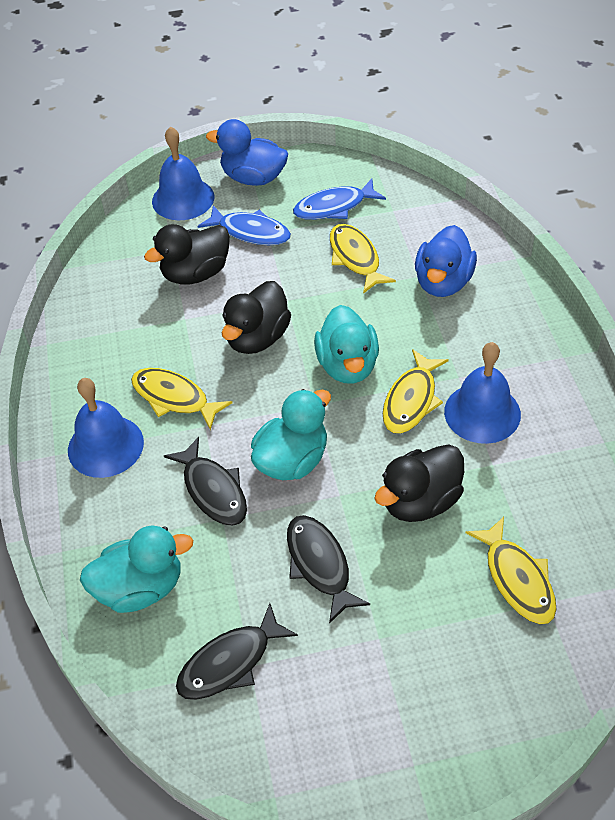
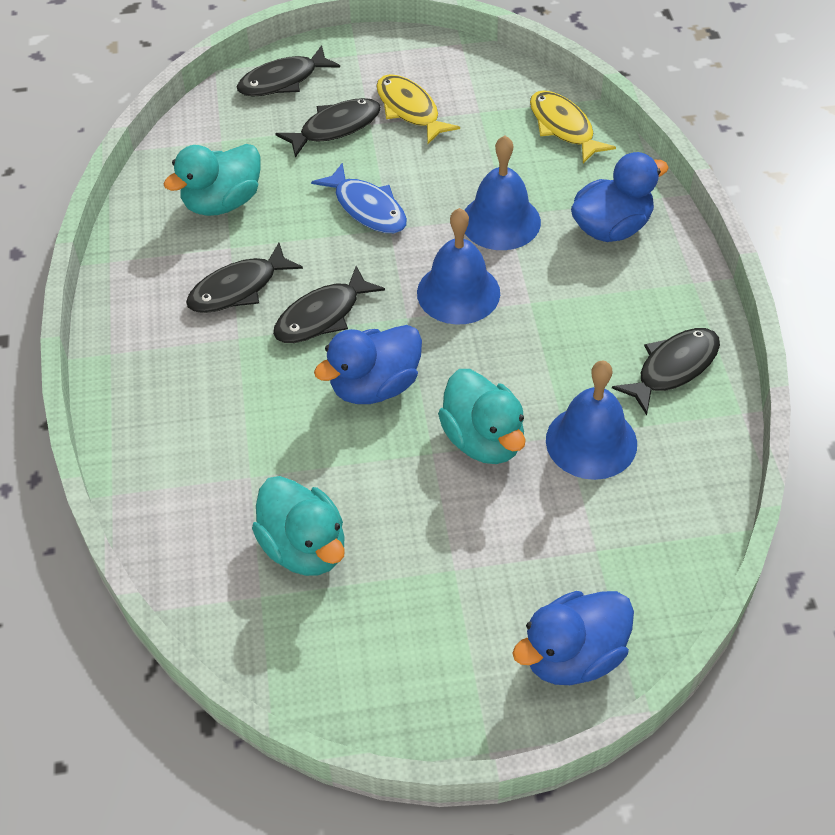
black duck: [144,224,230,285] [222,281,291,354] [374,444,464,522] = 3 -> none = 0
black fish: [164,437,247,526] [176,603,298,700] [287,515,370,624] = 3 -> [186,243,303,313] [237,45,340,97] [273,266,385,343] [275,98,381,158] [612,328,720,415] = 5
blue duck: [206,119,288,186] [415,225,477,297] = 2 -> [314,325,422,404] [512,591,634,685] [571,152,669,242] = 3
blue fish: [198,205,291,245] [293,179,386,220] = 2 -> [311,163,407,233] = 1
yellow fish: [131,368,233,430] [330,224,396,294] [383,349,449,434] [466,517,557,624] = 4 -> [377,74,460,144] [530,90,616,164] = 2

